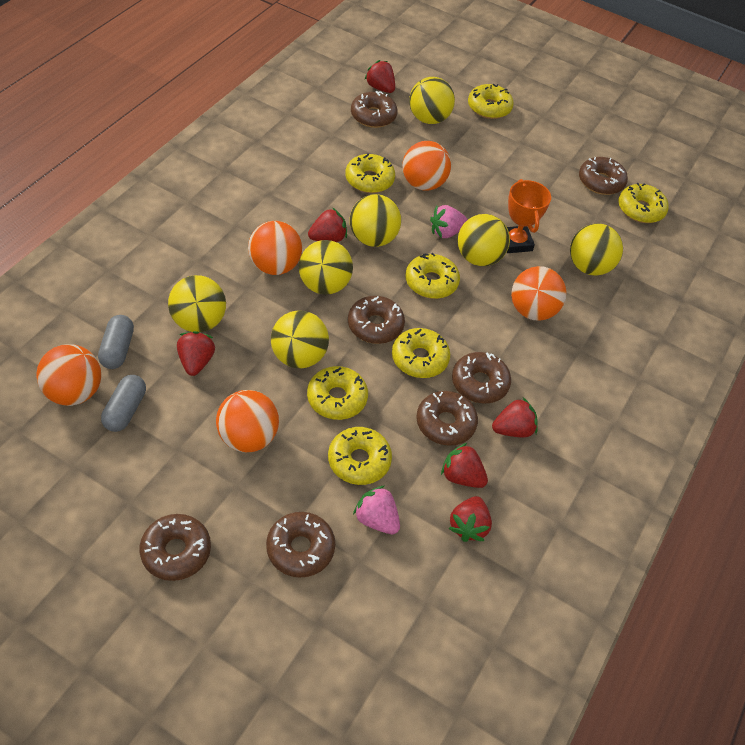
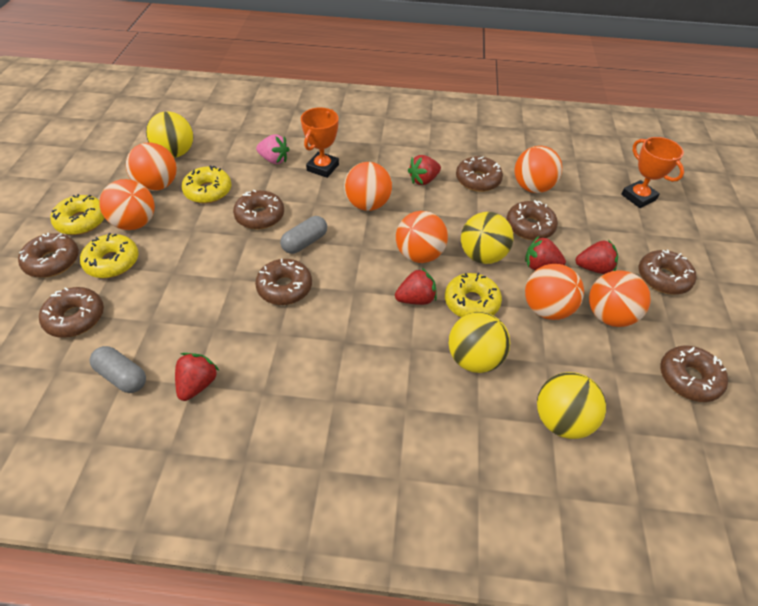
brown donut: [139,514,211,581] [266,512,335,578] [348,296,405,344] [351,91,398,128] [416,391,478,446] [452,352,511,403] [579,157,628,195] = 7 -> [18,233,79,278] [39,287,104,338] [233,190,284,229] [255,259,312,305] [456,156,503,192] [507,200,558,240] [639,250,696,295] [660,345,728,402] = 8
orange ball: [36,344,101,406] [216,390,279,452] [248,221,302,275] [402,141,451,191] [511,266,567,321] = 5 -> [100,179,155,230] [126,142,177,191] [344,162,392,211] [396,211,448,263] [514,146,562,193] [525,264,584,320] [589,270,651,327] = 7
orange trophy: [507,179,551,253] = 1 -> [301,107,339,178] [621,137,684,208] = 2
pink strawberry: [353,486,400,534] [430,205,468,238] = 2 -> [256,134,289,164] = 1
red strawberry: [177,331,215,376] [308,208,347,242] [364,60,395,93] [441,443,488,488] [449,496,492,542] [492,398,538,438] = 6 -> [175,353,219,401] [395,268,437,305] [408,155,441,185] [525,236,566,270] [576,240,618,274] = 5
yellow ball: [168,275,226,332] [271,311,329,369] [299,240,353,295] [350,194,401,247] [409,77,455,124] [458,214,510,266] [570,223,623,276] = 7 -> [146,111,193,158] [449,312,510,373] [461,212,513,264] [537,372,606,439] = 4
yellow donut: [307,366,368,420] [328,427,392,485] [345,154,395,193] [392,328,450,378] [405,253,460,299] [468,84,514,119] [618,183,669,223] = 7 -> [50,194,104,235] [80,233,139,278] [182,165,231,203] [445,273,502,318] = 4

